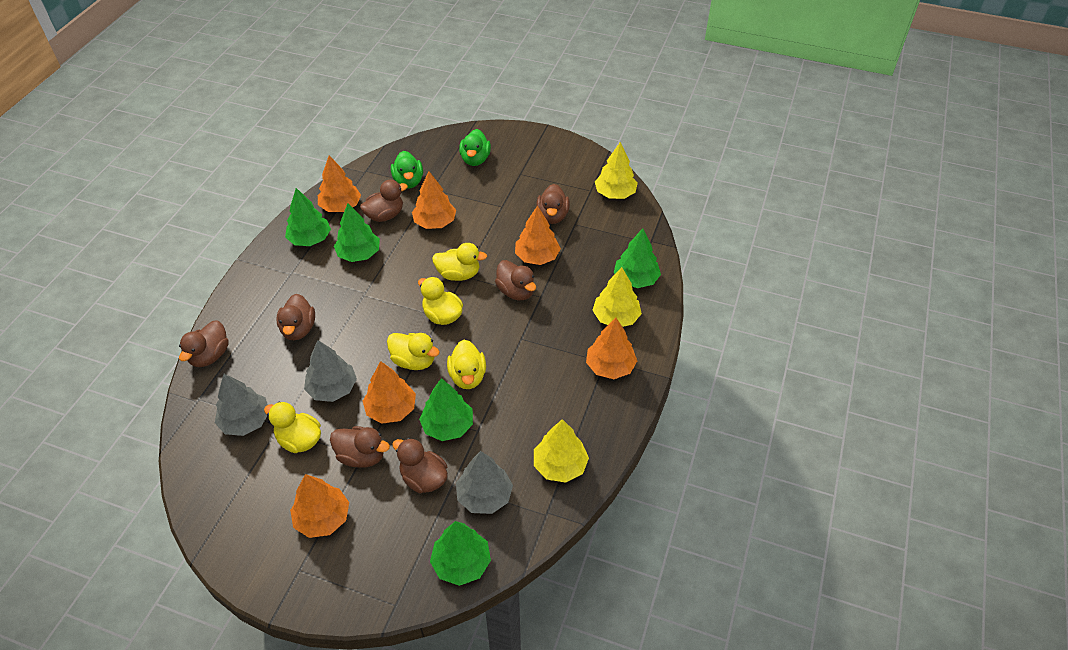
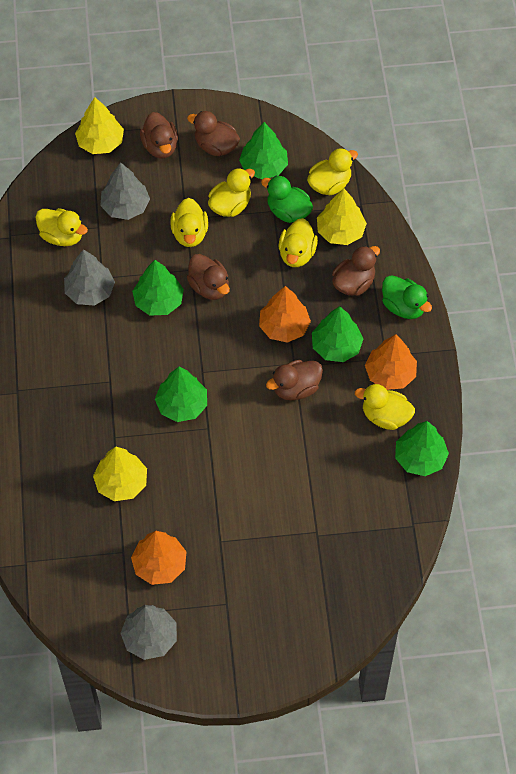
brown duck: [179,320,229,367] [276,294,315,340] [330,426,390,468] [360,180,408,222] [392,438,448,493] [495,260,536,300] [536,184,570,224] = 7 -> [140,112,178,159] [187,111,240,156] [187,254,230,300] [266,360,323,400] [332,246,380,296] = 5
orange tree: [290,474,349,538] [318,155,361,212] [363,361,416,424] [412,172,456,229] [515,206,561,265] [586,318,637,379] = 6 -> [131,531,186,585] [259,286,311,343] [365,334,417,390] = 3
yellow duck: [264,402,321,453] [387,333,440,370] [418,277,463,325] [432,243,487,281] [447,340,486,389] = 5 -> [35,208,88,246] [170,198,208,247] [208,168,255,217] [279,218,318,267] [307,148,358,195] [355,384,415,430] = 6

